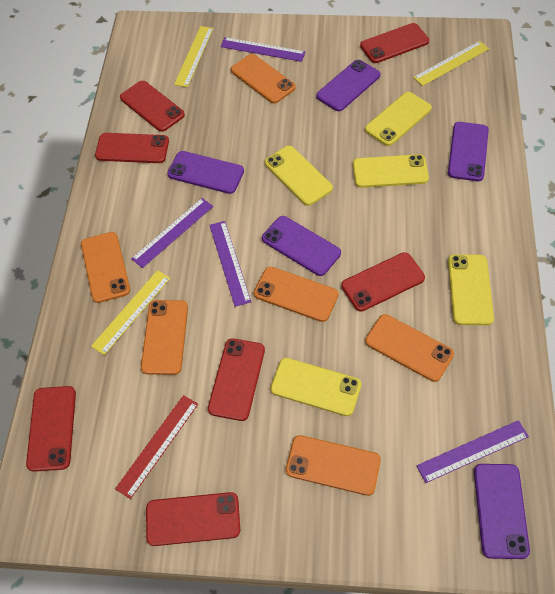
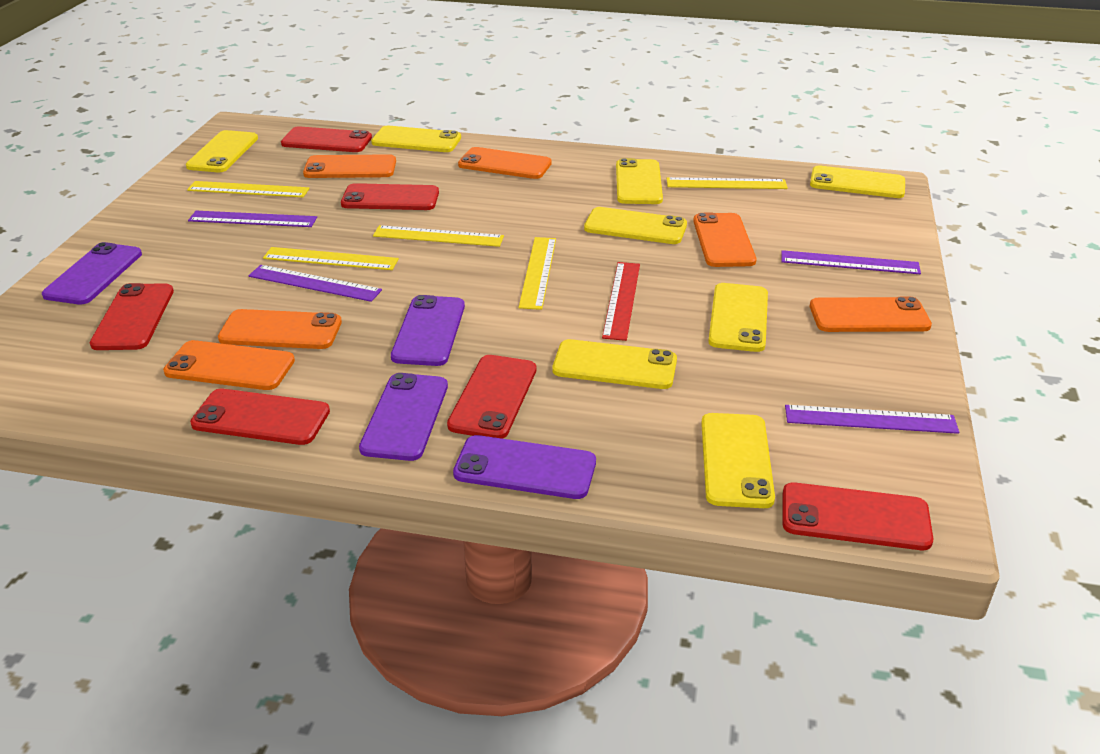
purple phone: [167,151,244,194] [262,216,341,276] [316,60,381,111] [448,122,489,181] [474,464,530,559] = 5 -> [42,242,142,305] [359,373,448,461] [391,295,465,366] [453,435,596,499] = 4
red phone: [26,386,76,472] [95,133,169,163] [120,81,185,132] [146,492,240,546] [208,338,265,421] [341,252,425,312] [360,23,429,63] = 7 -> [90,283,174,350] [190,389,330,445] [281,126,372,152] [341,183,439,210] [447,355,536,439] [782,483,933,550] = 6
yellow phone: [265,146,333,206] [271,358,361,416] [353,154,429,188] [365,92,432,146] [448,254,494,325] = 5 -> [186,130,258,172] [371,126,461,152] [553,339,677,389] [584,207,687,244] [616,158,663,204] [701,413,775,508] [708,283,768,352] [810,166,905,198] = 8
yellow ruler: [91,270,170,355] [174,26,213,87] [413,41,489,86] = 3 -> [187,181,310,197] [263,247,399,270] [373,225,504,247] [519,237,556,310] [667,177,788,189] = 5

